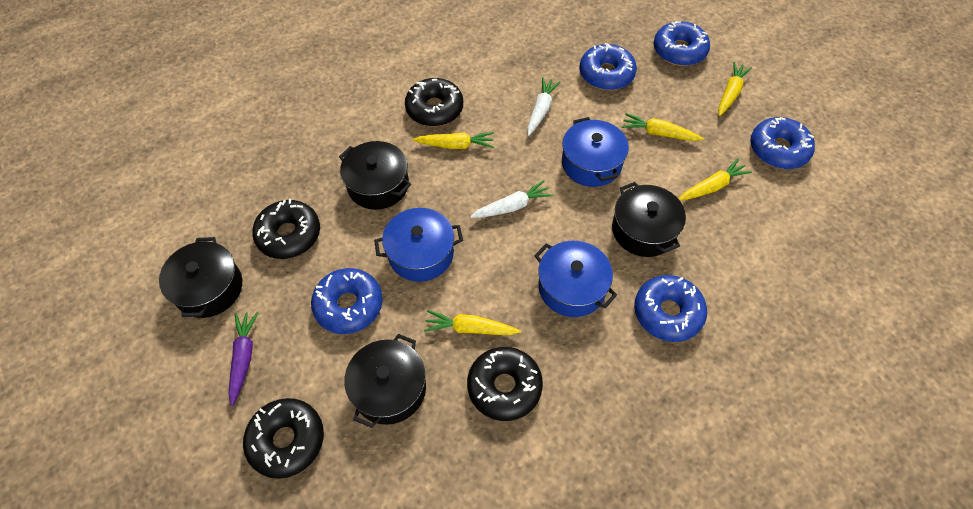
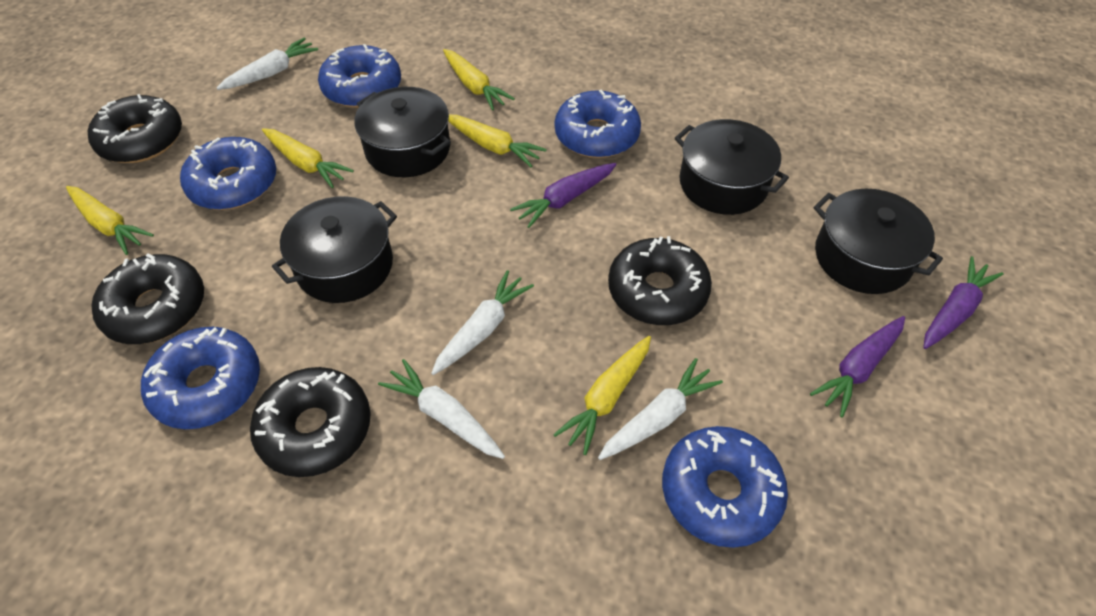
blue pot: [374,208,463,282] [534,241,617,317] [562,117,629,187] = 3 -> none = 0
purple carrot: [228,312,259,406] = 1 -> [510,163,617,228] [810,316,905,417] [923,256,1003,349] = 3
white carrot: [470,180,553,218] [527,77,560,136] = 2 -> [217,38,318,90] [378,359,505,459] [431,270,534,375] [598,358,723,460] = 4

